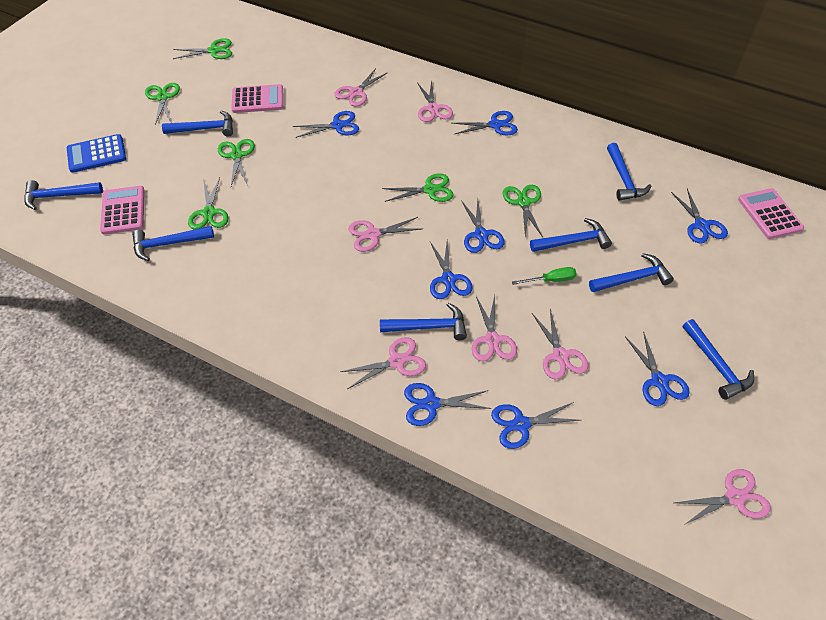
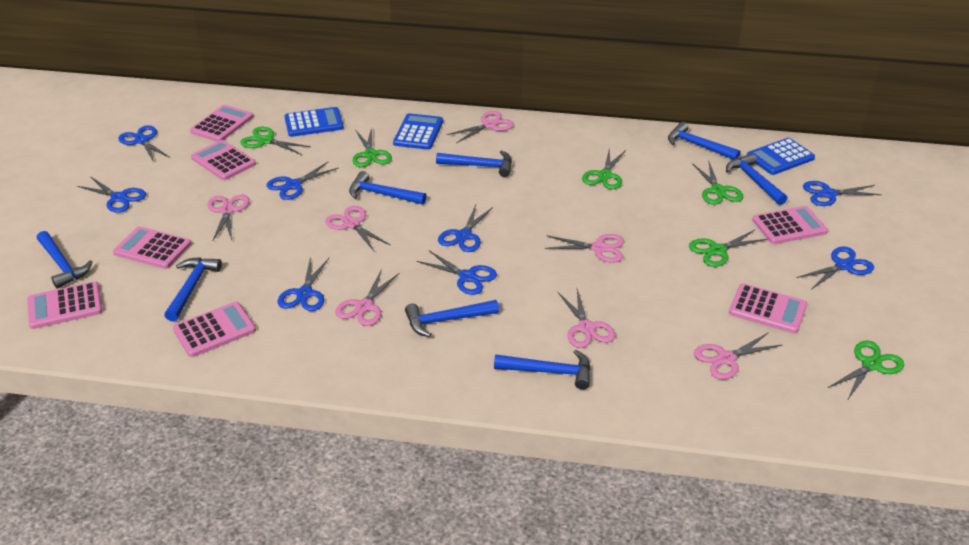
blue calculator: [67,134,126,173] = 1 -> [284,107,344,137] [393,113,443,150] [747,138,815,175] = 3
green screwdriver: [512,267,576,285] = 1 -> none = 0
pink calculator: [100,186,145,235] [231,84,283,113] [738,188,804,239] = 3 -> [27,281,102,329] [113,226,191,269] [173,302,256,357] [190,105,253,142] [191,140,256,180] [729,283,807,334] [752,206,828,244] = 7

